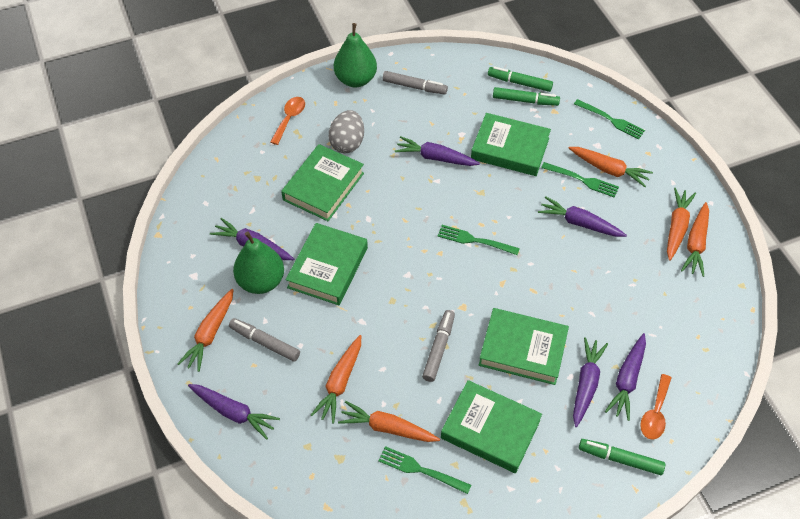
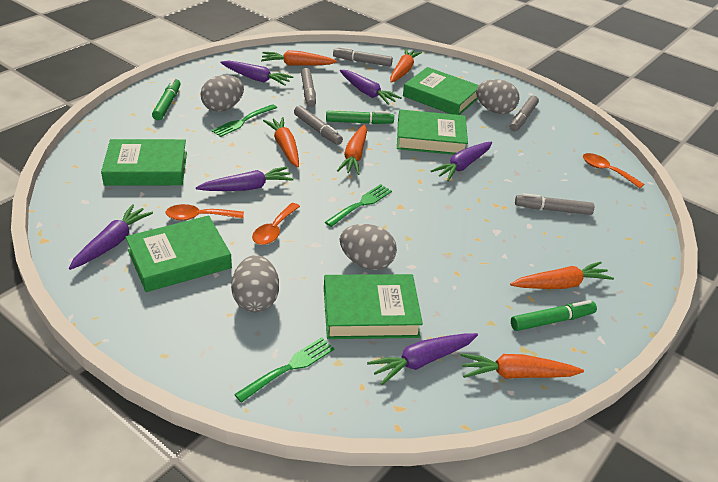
green fork: [378,446,471,494] [438,225,520,255] [541,162,619,198] [574,99,645,139] = 4 -> [211,104,277,137] [234,337,334,403] [325,184,392,227] = 3
green pear: [233,231,284,294] [334,23,377,87] = 2 -> none = 0
grey egg: [329,110,364,153] = 1 -> [200,75,244,112] [231,255,279,312] [340,224,397,270] [476,79,520,114] = 4
grey marker: [229,318,300,362] [383,71,448,95] [422,310,455,382] = 3 -> [294,106,343,145] [301,68,316,107] [333,47,393,66] [510,96,539,132] [515,193,594,215] = 5
orange spoon: [270,97,305,145] [640,374,671,440] = 2 -> [166,204,244,220] [252,203,300,245] [583,153,644,188] = 3

